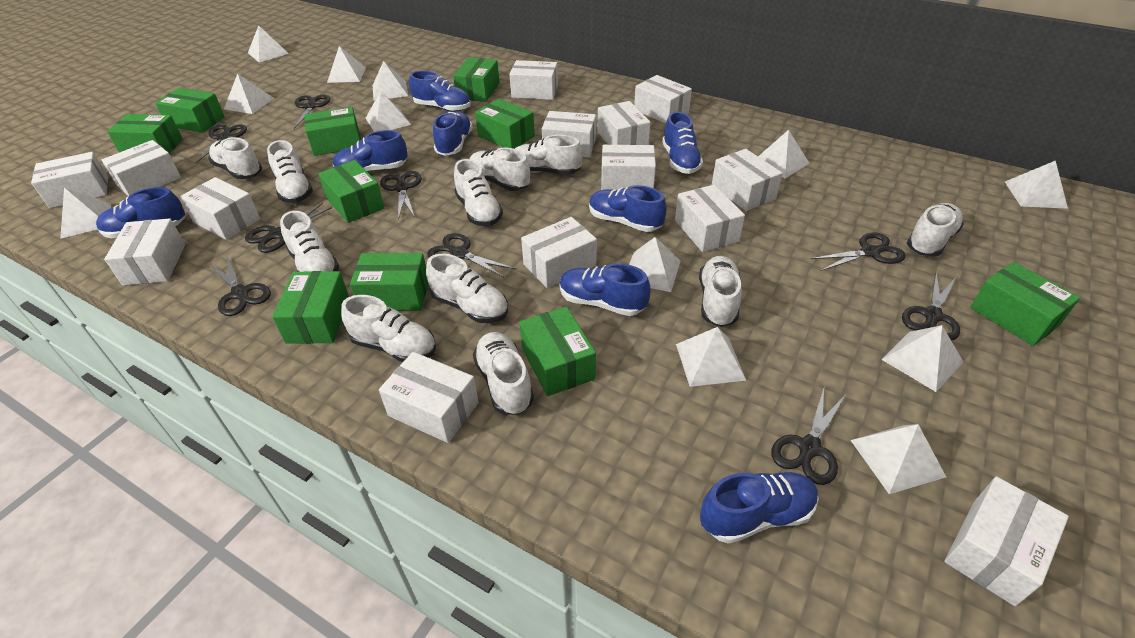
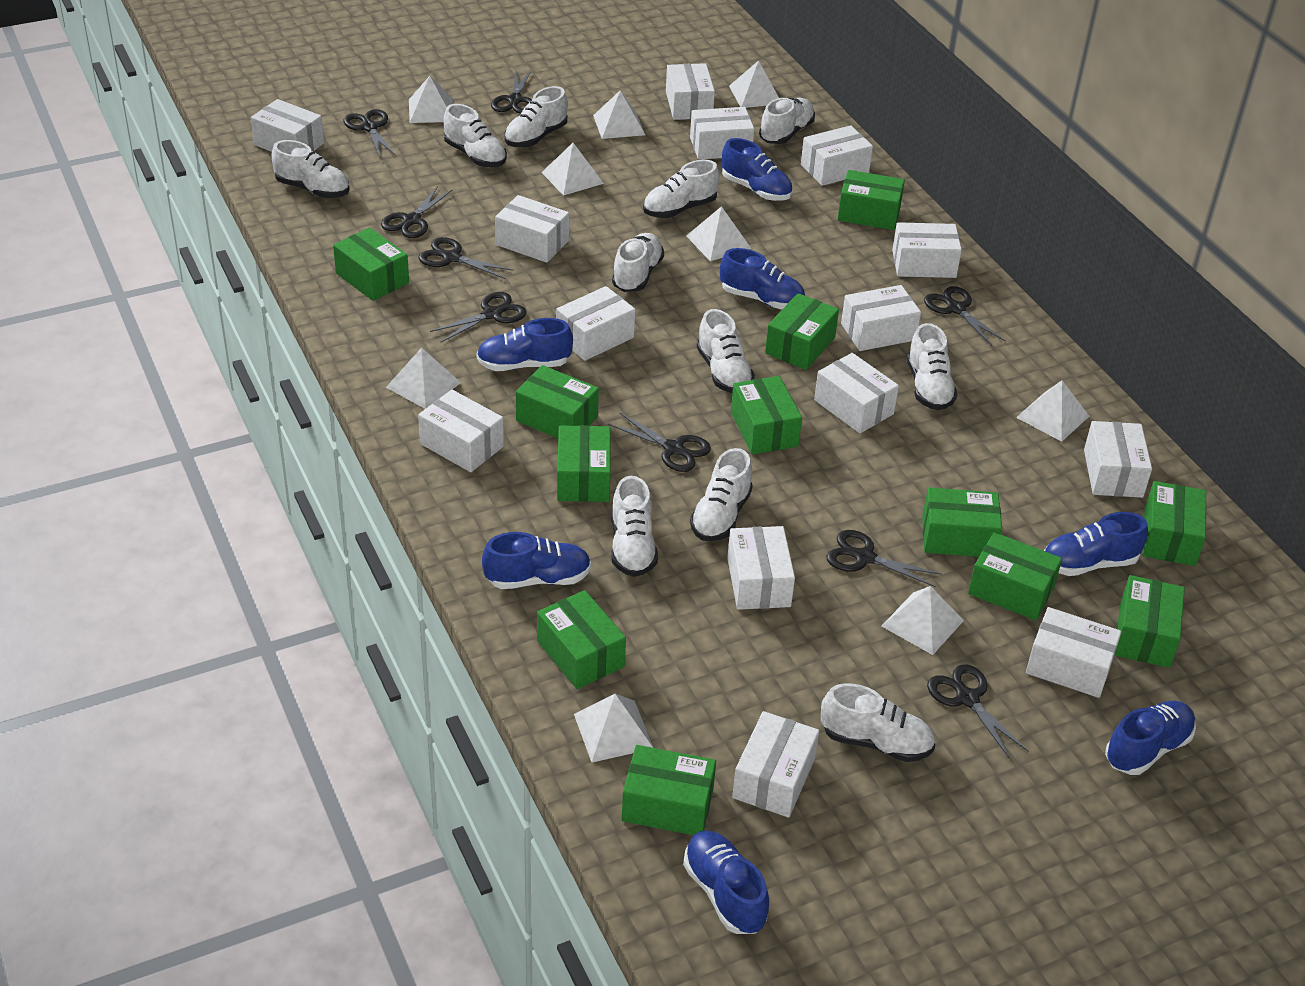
blue shoe: [96,187,185,238] [333,130,408,172] [409,71,471,112] [433,111,473,156] [560,263,651,316] [589,185,667,232] [662,112,703,174] [700,472,819,544] = 8 -> [477,318,573,371] [482,532,591,589] [683,830,769,934] [720,248,805,310] [722,138,792,201] [1044,512,1148,576] [1105,701,1196,775] = 7
green box: [107,114,183,153] [155,88,225,133] [272,271,349,344] [305,107,361,156] [318,160,384,223] [350,253,428,311] [453,57,500,102] [475,99,535,149] [519,306,596,396] [970,262,1080,346] = 10 -> [333,228,409,301] [516,365,599,438] [537,590,626,689] [557,425,611,502] [622,745,716,835] [731,376,802,454] [765,293,839,370] [838,170,905,230] [922,487,1002,557] [968,532,1062,620] [1115,575,1185,668] [1143,481,1206,566] = 12
white pyramid: [60,187,111,239] [224,74,274,114] [248,25,289,62] [327,46,366,83] [366,91,411,132] [372,61,408,100] [629,237,680,292] [676,327,746,387] [758,130,809,178] [851,424,946,494] [881,325,963,392] [1005,160,1068,209] = 12 -> [386,348,461,409] [409,76,453,123] [541,143,604,196] [574,694,653,762] [593,90,645,139] [686,206,751,261] [729,61,779,108] [882,586,964,655] [1016,380,1089,442] = 9

